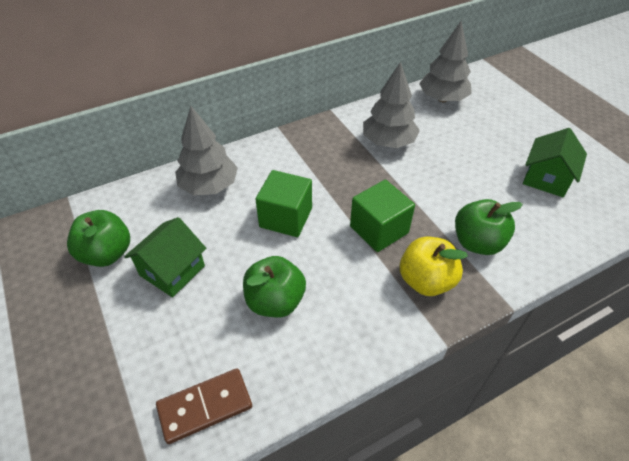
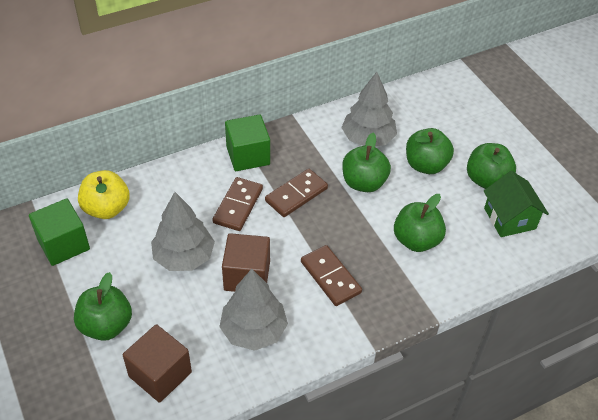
brown cube: none = 0 -> [123,324,192,403] [222,233,270,292] = 2
brown domino: [156,368,252,444] = 1 -> [212,177,263,231] [265,169,328,217] [301,245,362,306] = 3
green apple: [67,210,130,267] [243,256,306,317] [455,199,523,255] = 3 -> [74,272,132,341] [342,133,391,192] [394,194,446,252] [406,128,454,174] [467,143,516,189] = 5
green house: [124,217,206,297] [523,128,587,197] = 2 -> [484,171,549,237] = 1

